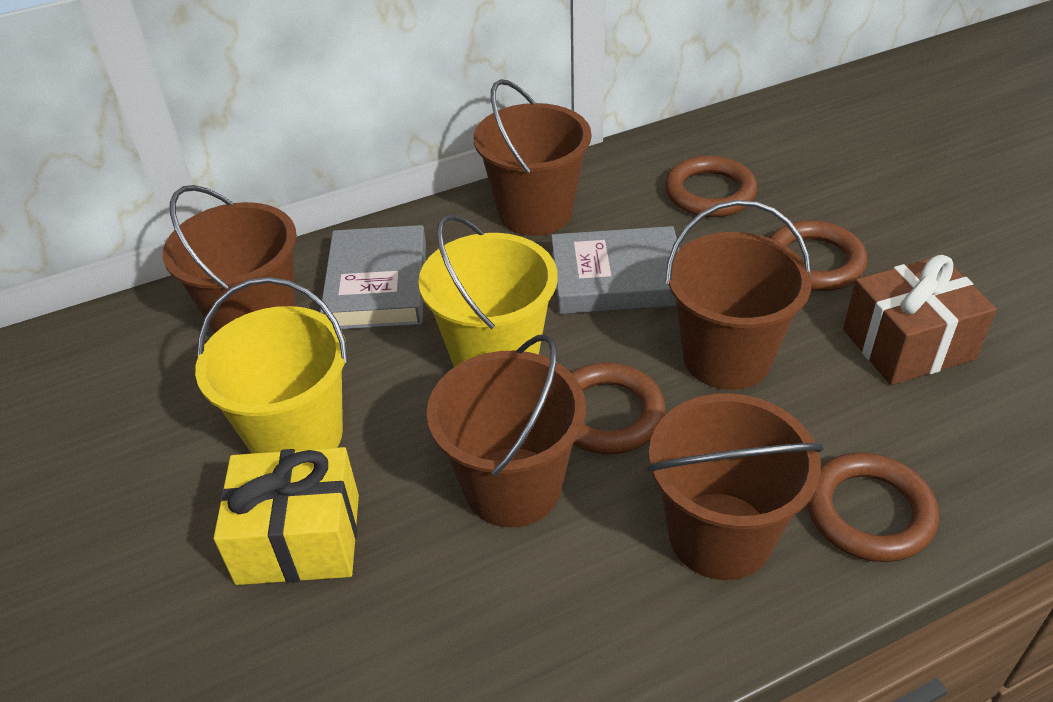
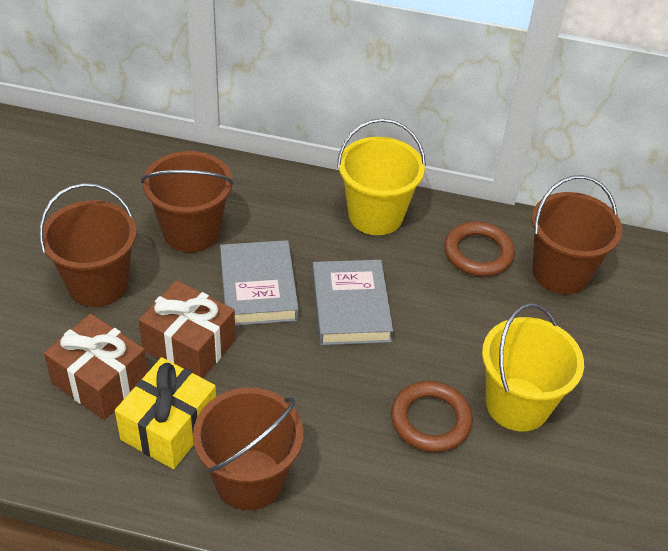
brown bucket: [163,185,297,334] [427,334,586,527] [474,79,591,236] [647,393,824,580] [665,200,812,390] = 5 -> [39,183,137,307] [141,151,234,252] [193,387,303,510] [532,175,622,294] = 4
brown gift: [843,255,997,385] = 1 -> [44,313,148,420] [139,280,236,378] = 2
brown ring: [571,363,666,454] [665,155,757,217] [769,220,867,291] [807,452,939,562] = 4 -> [391,381,473,452] [444,222,515,277] = 2

